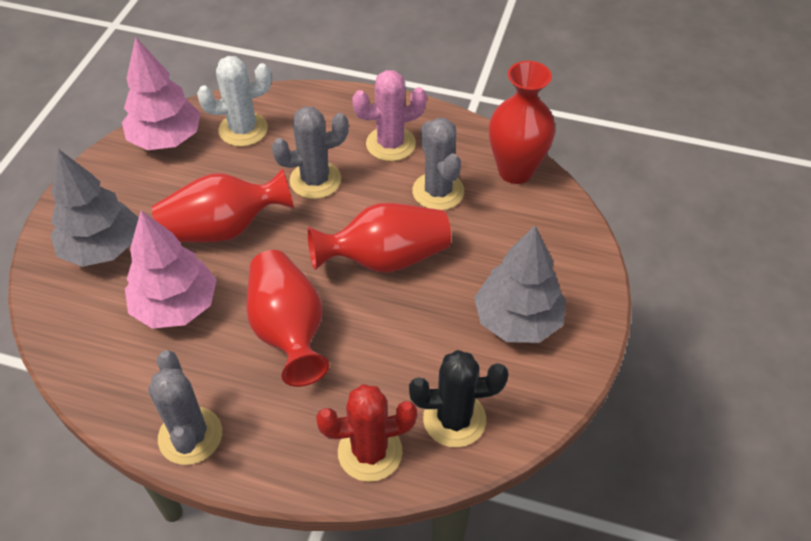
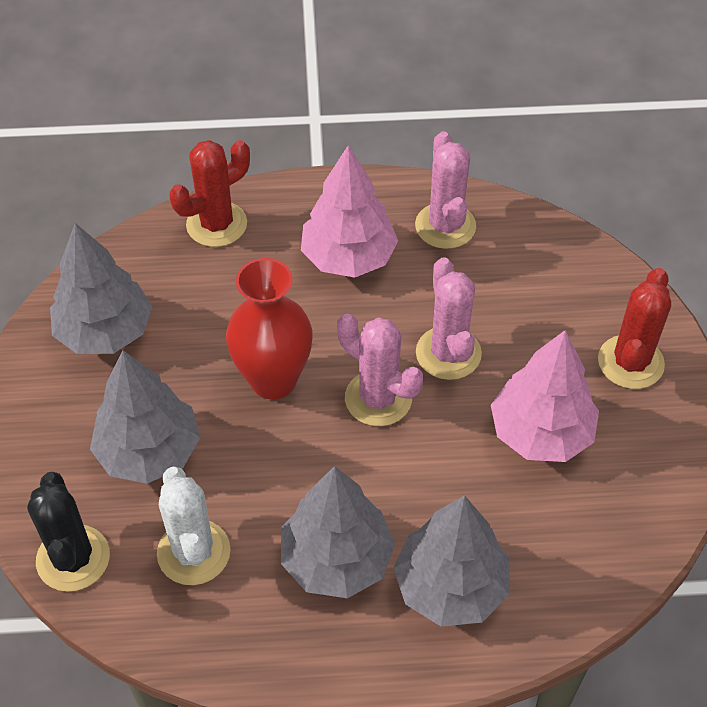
grey cactus: [148,350,222,465] [272,107,349,199] [412,118,464,210] = 3 -> none = 0
grey tree: [50,149,138,267] [474,226,566,343] = 2 -> [50,223,152,354] [90,350,201,484] [281,466,396,598] [393,495,510,626] = 4
pink cactus: [352,70,427,161] = 1 -> [337,314,423,426] [415,131,476,249] [416,257,482,380] = 3
red cactus: [316,384,417,482] = 1 -> [169,140,250,247] [598,268,671,389] = 2
red vase: [152,168,294,243] [247,250,329,387] [307,203,451,273] [489,61,556,184] = 4 -> [226,258,313,399] = 1

